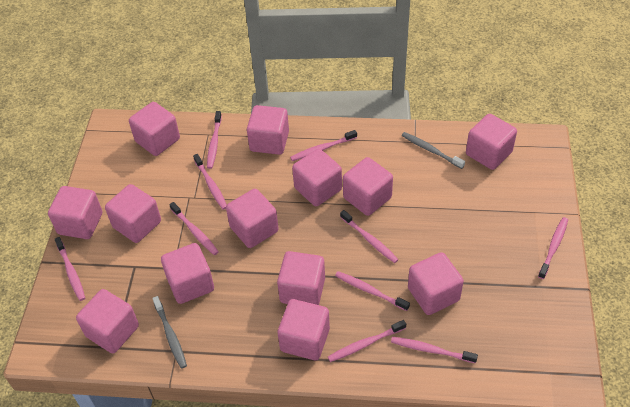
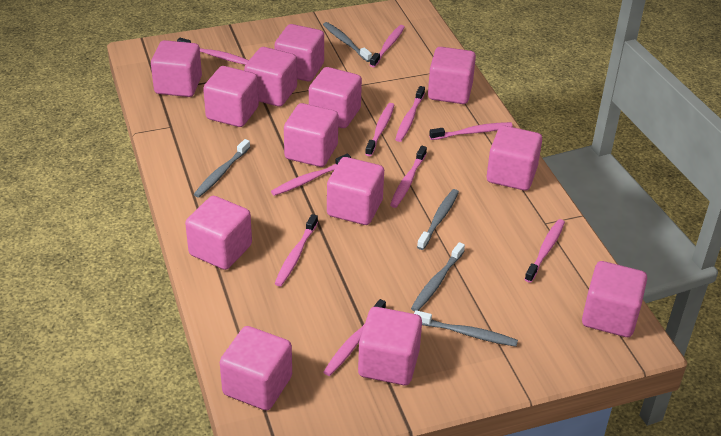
grey toothbrush: [152,296,187,369] [402,132,465,169] = 2 -> [193,139,250,198] [323,22,372,62] [411,242,465,311] [414,310,518,347] [417,189,459,250] = 5

